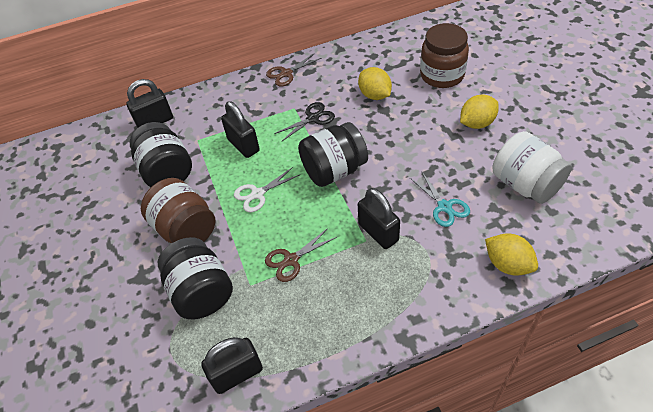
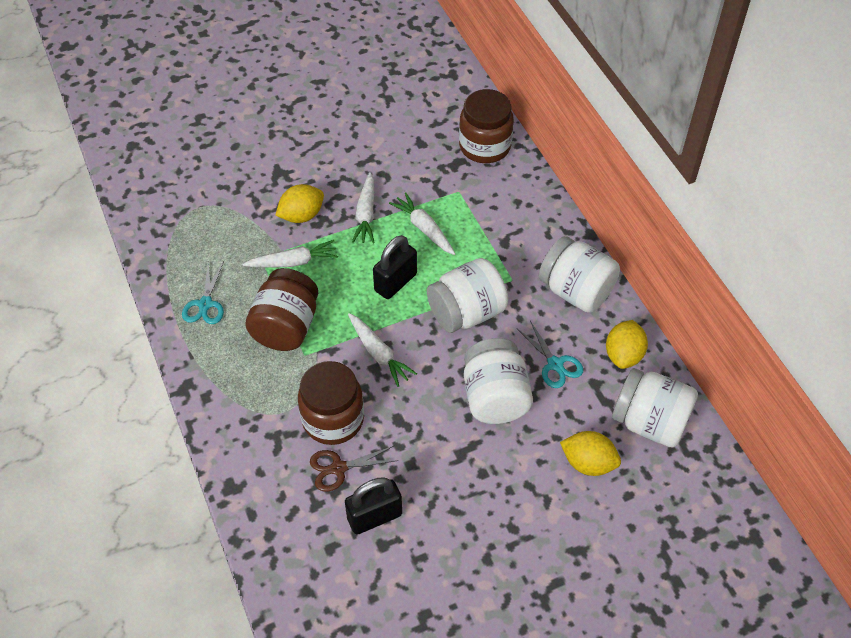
black jar: [130,122,192,187] [158,237,233,319] [298,122,368,187] = 3 -> none = 0
black padlock: [126,79,173,128] [201,337,263,394] [221,101,260,158] [358,188,400,249] = 4 -> [345,477,402,535] [373,235,417,299] = 2
black scissors: [274,102,335,142] = 1 -> none = 0
brown jar: [141,178,215,243] [420,23,469,88] = 2 -> [245,268,318,351] [298,361,364,445] [459,89,514,163] = 3
brown scissors: [265,228,337,282] [266,53,322,87] = 2 -> [310,446,398,492] = 1
turquoise scissors: [410,171,470,227] = 1 -> [182,260,224,324] [517,321,583,388] = 2
white carrot: none = 0 -> [242,240,338,268] [348,313,417,387] [352,172,375,243] [389,192,455,255] = 4
white jar: [493,131,572,204] = 1 -> [427,258,508,333] [464,338,533,424] [539,236,620,313] [612,368,698,448] = 4
white scissors: [234,167,299,212] = 1 -> none = 0

